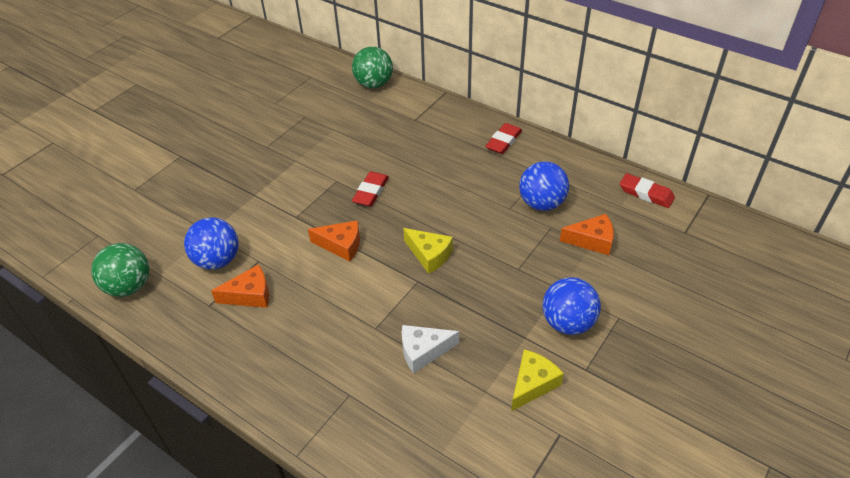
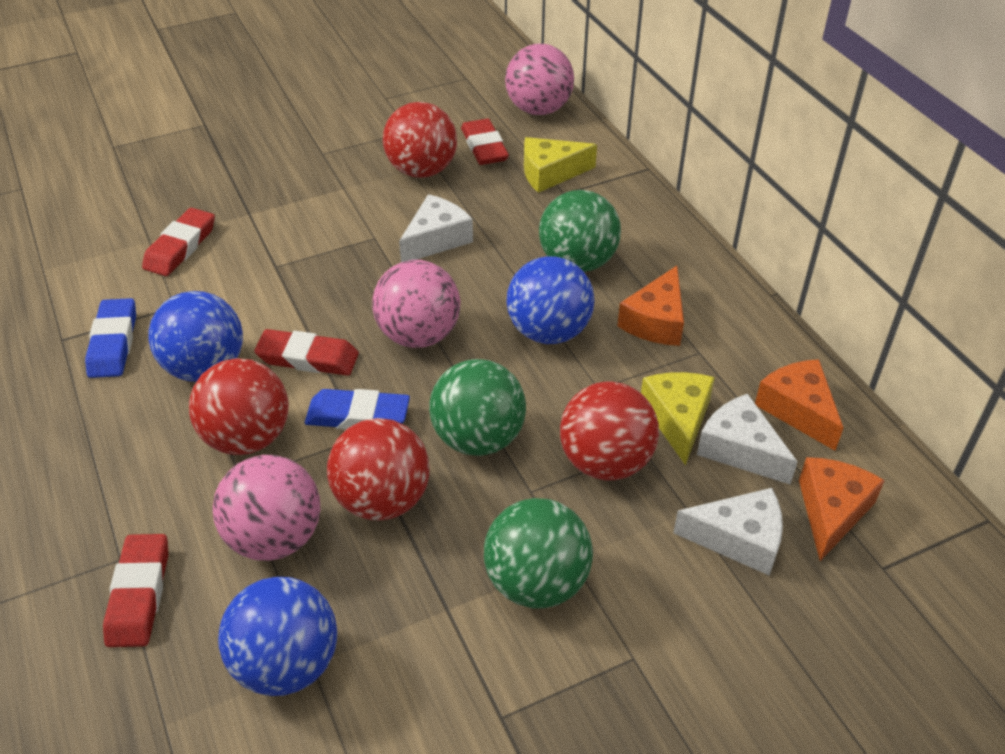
blue eraser: none = 0 -> [85,298,136,378] [305,389,410,430] = 2
green ball: [91,243,149,297] [352,47,393,88] = 2 -> [429,359,526,456] [484,498,593,609] [539,190,621,272] = 3
pink ball: none = 0 -> [213,455,320,561] [372,260,460,348] [505,44,574,115] = 3
red ball: none = 0 -> [189,358,289,455] [327,418,430,521] [383,102,457,178] [560,381,659,480] = 4
red eraser: [352,171,389,207] [485,123,522,154] [620,173,675,208] = 3 -> [103,534,168,647] [142,208,215,276] [254,329,359,376] [461,119,509,165] = 4
white cheese: [402,325,459,373] = 1 -> [399,194,473,262] [673,488,783,576] [697,394,798,484] = 3

